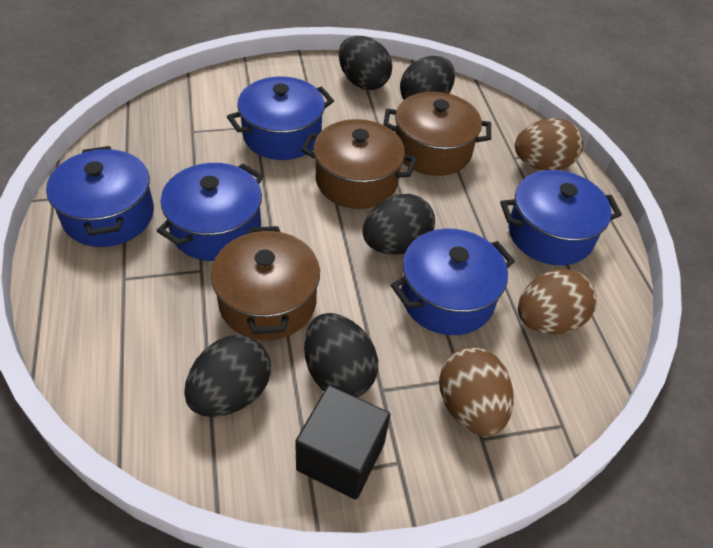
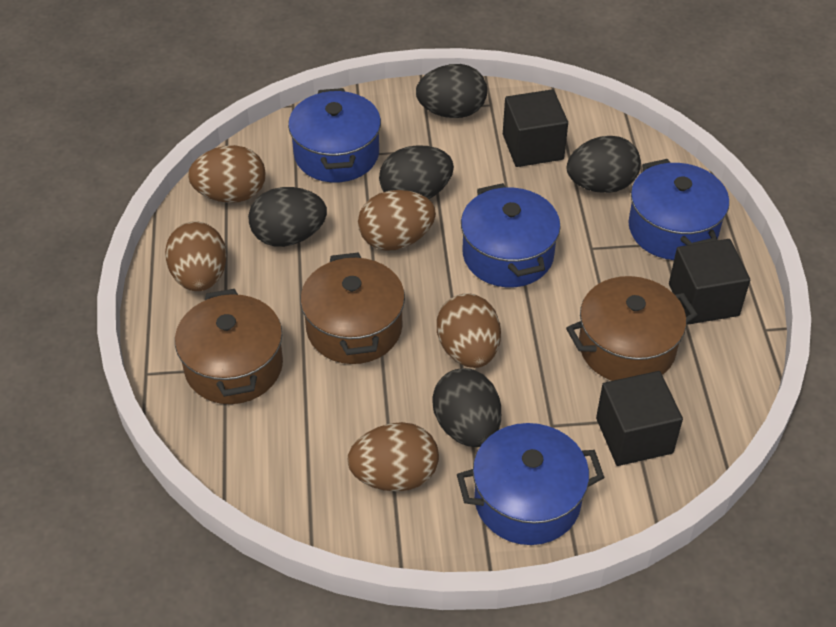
black cube: [295,385,391,500] = 1 -> [503,89,568,167] [596,371,683,466] [669,239,750,325] = 3
blue pot: [46,146,154,247] [157,163,263,261] [227,76,334,160] [391,228,515,335] [500,170,622,265] = 5 -> [288,88,381,182] [457,423,604,545] [461,183,561,287] [628,159,729,260] = 4
brown egg: [439,347,514,436] [515,119,583,171] [518,269,597,335] = 3 -> [165,221,227,291] [188,145,265,203] [347,422,439,491] [358,190,436,251] [437,293,501,368] = 5

